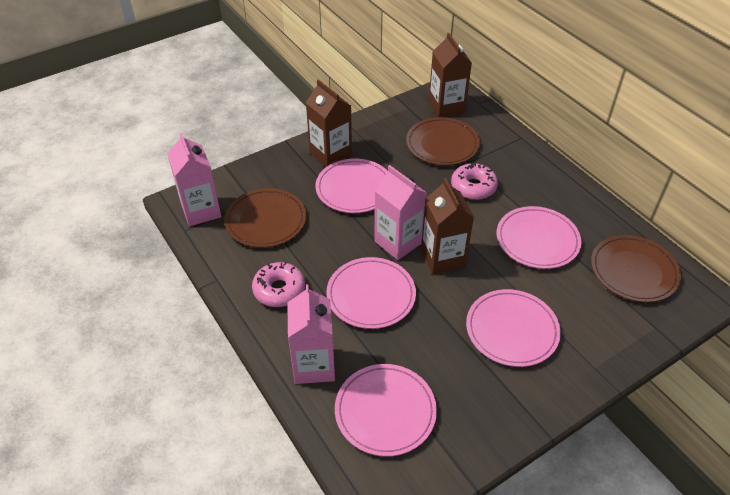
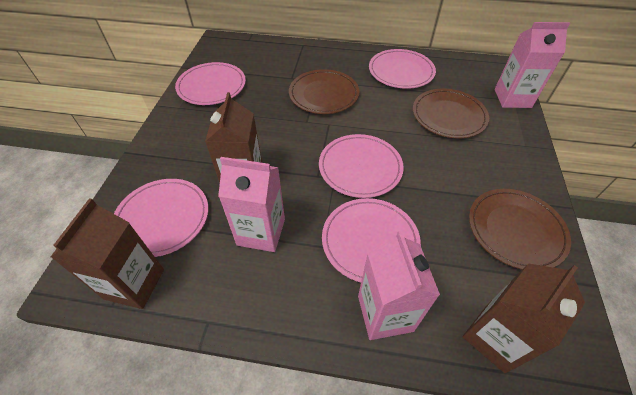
pink donut: [252,262,305,307] [451,163,498,200] = 2 -> none = 0

